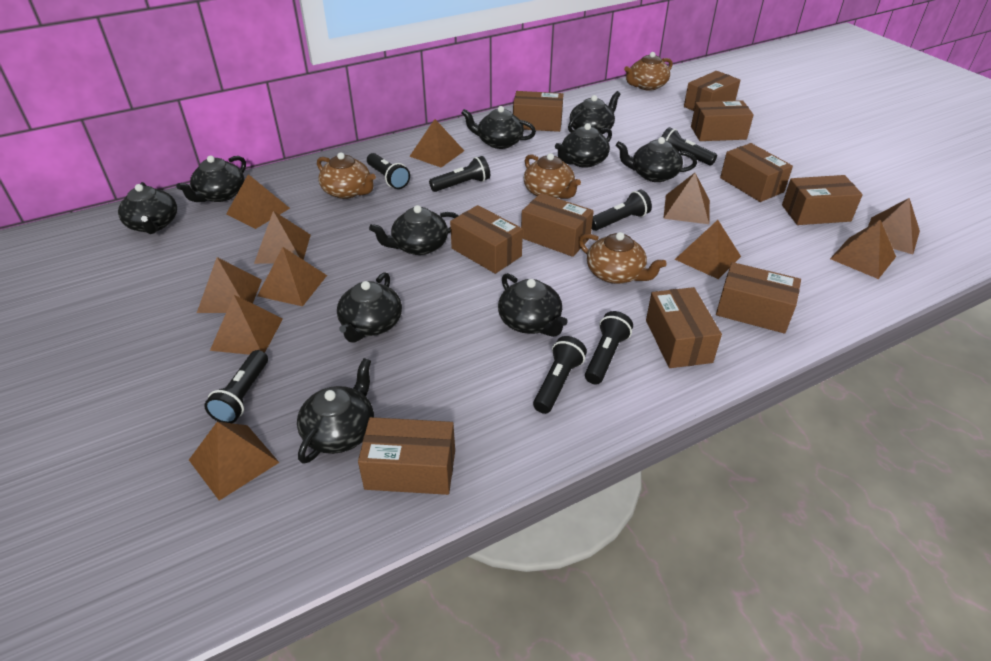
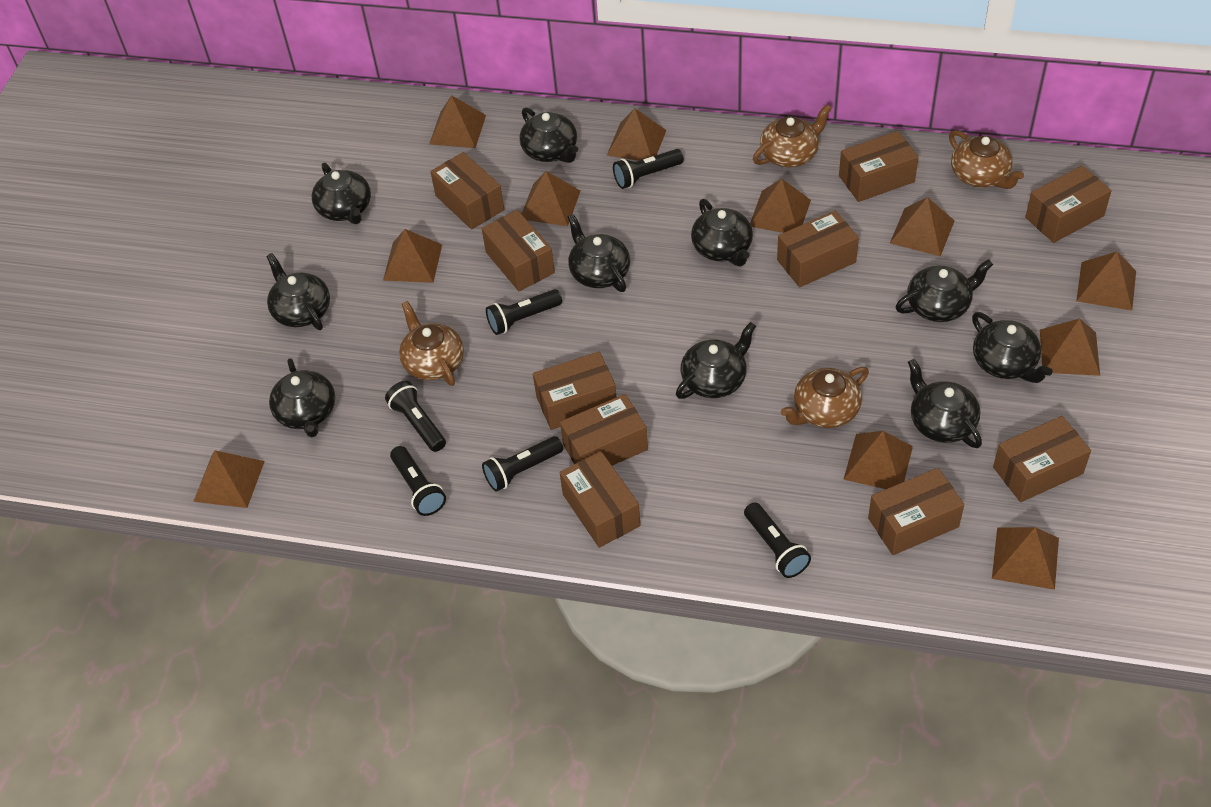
black flashlight: [204,350,268,423] [367,153,410,189] [429,156,490,192] [533,336,587,414] [585,311,633,385] [592,190,652,231] [662,127,717,165] = 7 -> [385,381,446,452] [390,446,446,516] [482,436,563,492] [486,289,562,335] [613,149,684,189] [744,502,811,578] = 6

